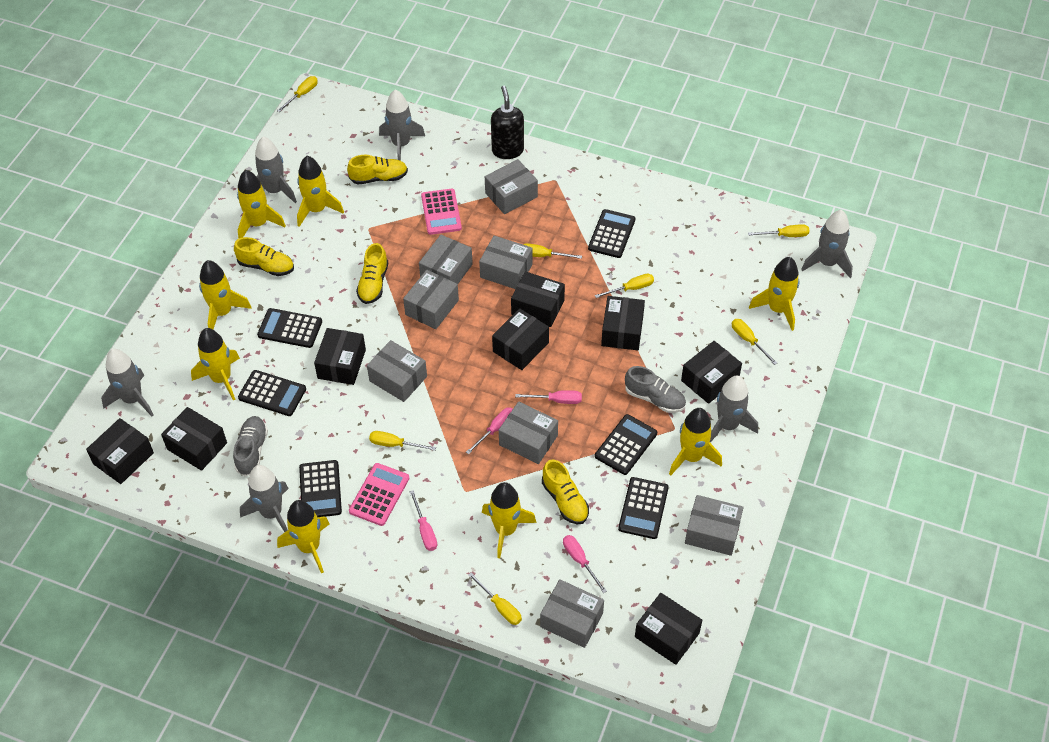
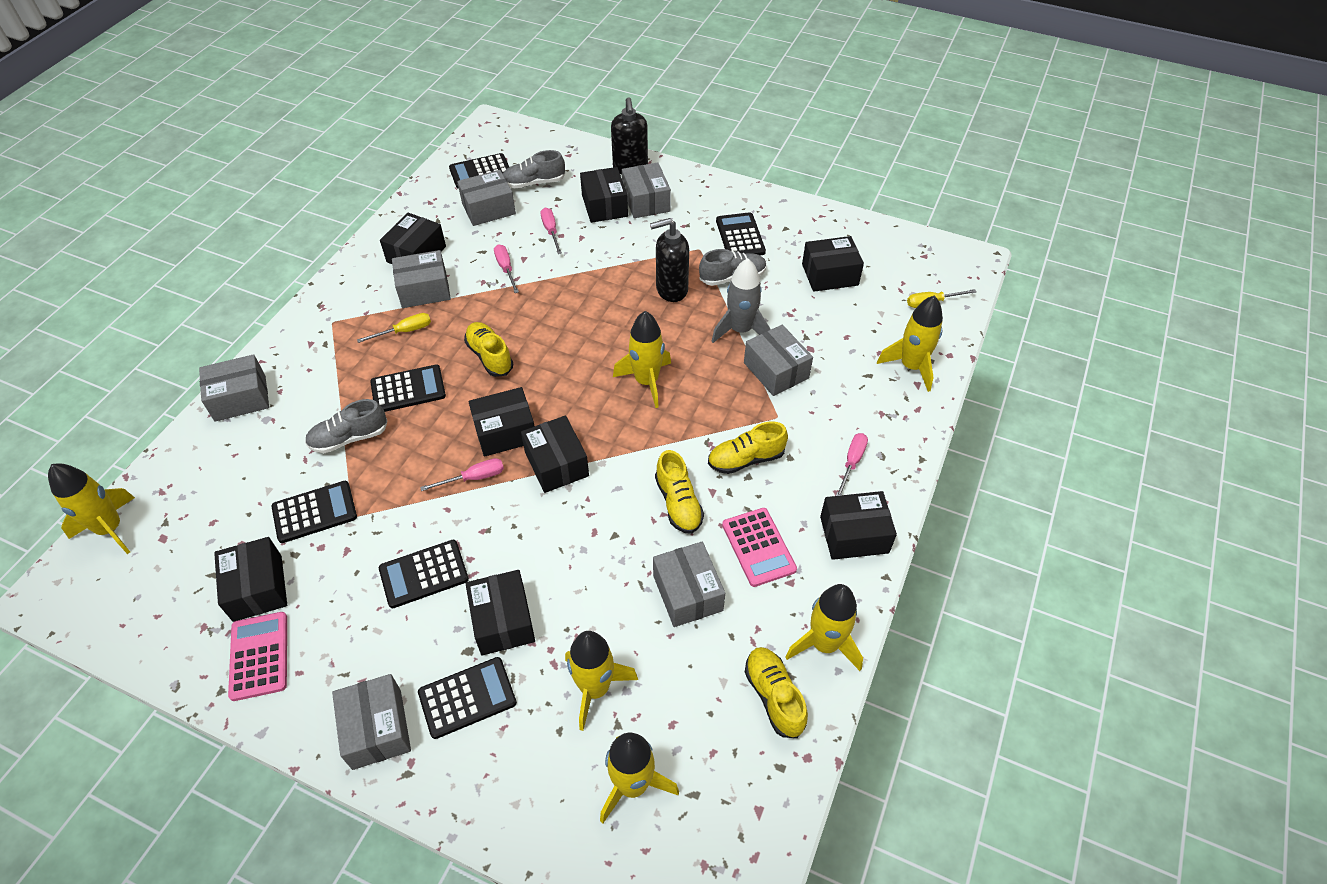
black soap dispenser: [491,86,524,159] = 1 -> [611,97,648,174] [650,218,689,302] = 2
grey box: [367,340,427,402] [403,270,459,329] [419,235,473,284] [479,236,533,289] [485,159,538,214] [499,402,558,464] [540,579,604,648] [685,495,744,556] = 8 -> [199,354,269,422] [332,674,411,770] [392,250,451,308] [457,170,516,226] [622,162,671,218] [653,542,725,627] [744,325,813,396] = 7
grey rocket: [101,349,153,416] [240,465,289,532] [255,137,297,203] [379,89,425,161] [710,376,758,443] [801,210,853,278] = 6 -> [712,258,771,343] = 1
grey shoe: [233,416,268,477] [625,366,686,413] = 2 -> [305,399,387,453] [503,150,565,188] [699,249,767,286] = 3
yellow rocket: [191,328,240,400] [199,260,252,330] [237,170,286,239] [277,500,329,574] [297,156,344,227] [482,482,537,558] [669,408,722,476] [749,257,800,331] = 8 -> [48,463,135,554] [565,631,638,731] [600,733,679,824] [613,311,671,408] [785,584,863,671] [877,295,943,392] = 6
yellow screwdriver: [277,76,318,112] [369,431,436,451] [468,573,522,625] [523,243,582,259] [595,274,654,298] [732,319,777,365] [748,224,809,237] = 7 -> [357,313,431,343] [907,289,977,308] = 2

